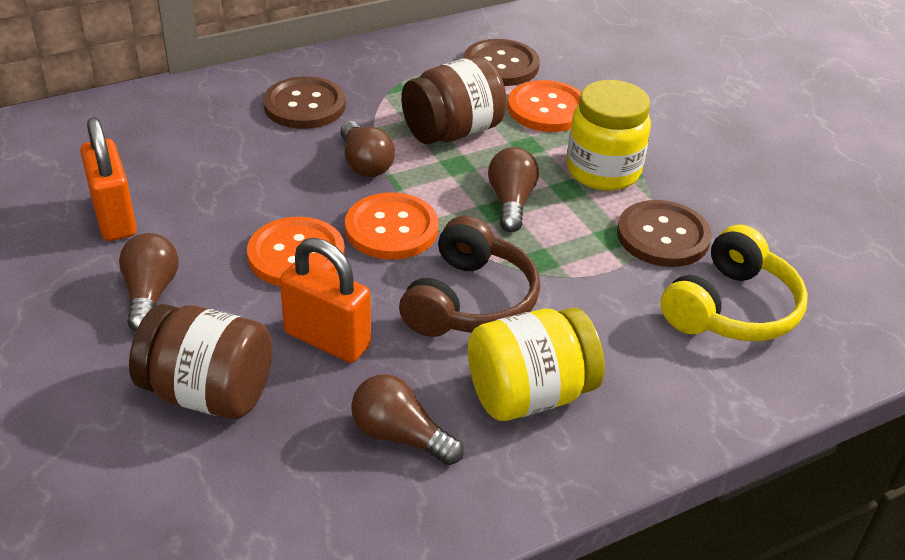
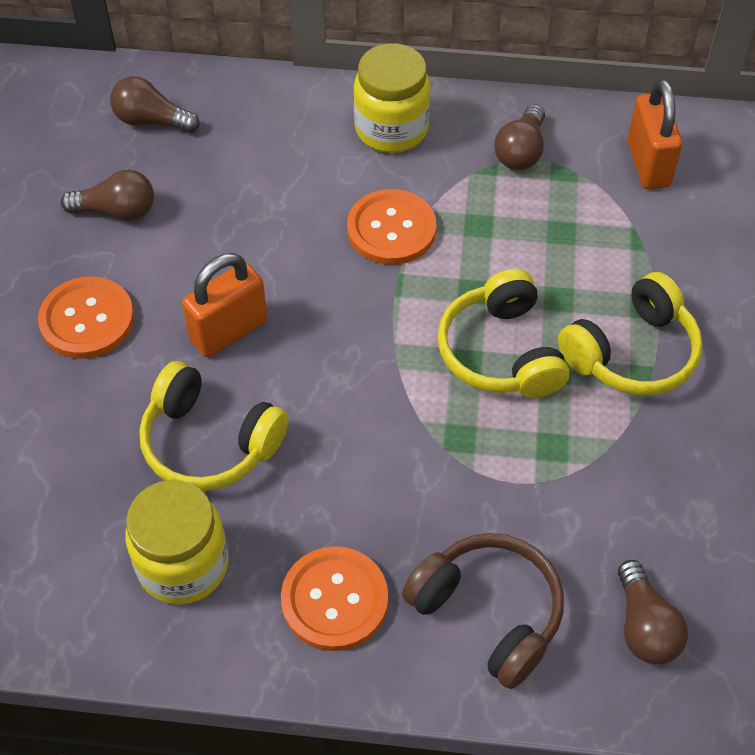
brown button: [263,76,346,129] [463,39,540,86] [617,200,712,267] = 3 -> none = 0
brown jar: [129,304,272,419] [401,56,507,144] = 2 -> none = 0
yellow headphones: [661,225,808,341] = 1 -> [139,361,289,491] [437,269,569,398] [558,272,703,395] = 3

